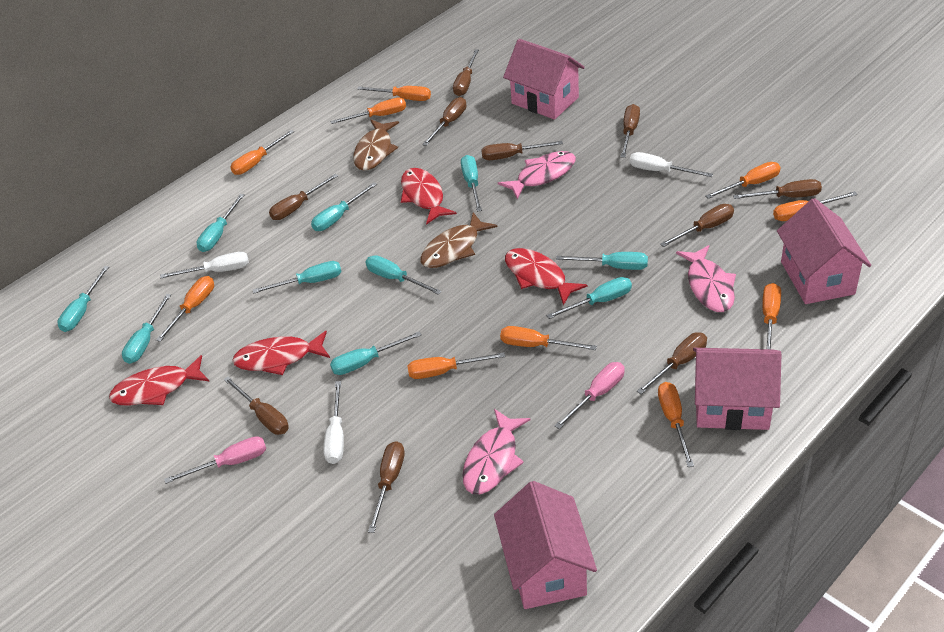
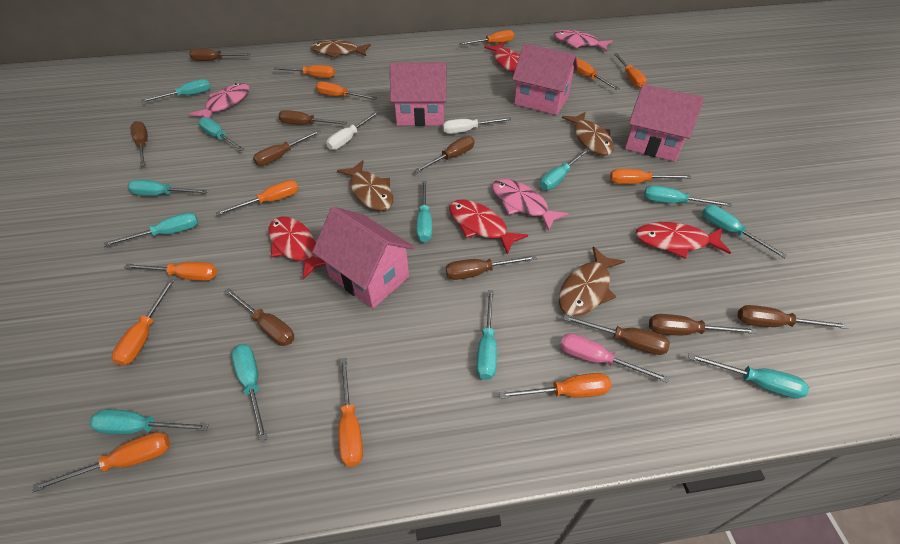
brown fish: [353,120,399,171] [420,212,497,268] = 2 -> [311,40,371,58] [337,160,393,211] [559,246,625,316] [562,112,614,155] = 4
orange screwdriver: [156,276,214,342] [230,130,294,175] [330,98,406,124] [357,86,431,101] [407,352,505,379] [500,326,597,350] [658,382,694,467] [705,162,781,199] [762,283,781,349] [773,191,858,221] = 10 -> [32,432,170,492] [112,279,174,366] [124,262,217,281] [216,180,298,216] [274,65,335,78] [316,81,377,100] [339,358,363,467] [459,30,514,45] [499,373,611,399] [575,58,620,90] [610,169,691,184] [614,53,647,88] = 12
pink screwdriver: [164,436,266,484] [555,362,625,429] = 2 -> [560,333,669,383] = 1
turquoise screwdriver: [57,266,109,332] [122,294,171,364] [197,194,244,252] [253,261,341,294] [311,182,377,231] [330,331,421,375] [366,255,442,295] [461,155,482,212] [546,277,632,319] [556,252,648,270] = 10 -> [89,409,209,434] [104,212,198,247] [127,180,208,196] [141,79,211,102] [198,117,244,151] [232,344,267,442] [416,181,432,242] [476,290,497,380] [540,149,589,190] [644,185,732,207] [688,353,809,399] [702,205,788,258] = 12
white screwdriver: [160,252,249,279] [323,381,344,464] [630,152,713,177] = 3 -> [326,111,379,150] [442,117,512,134] = 2

